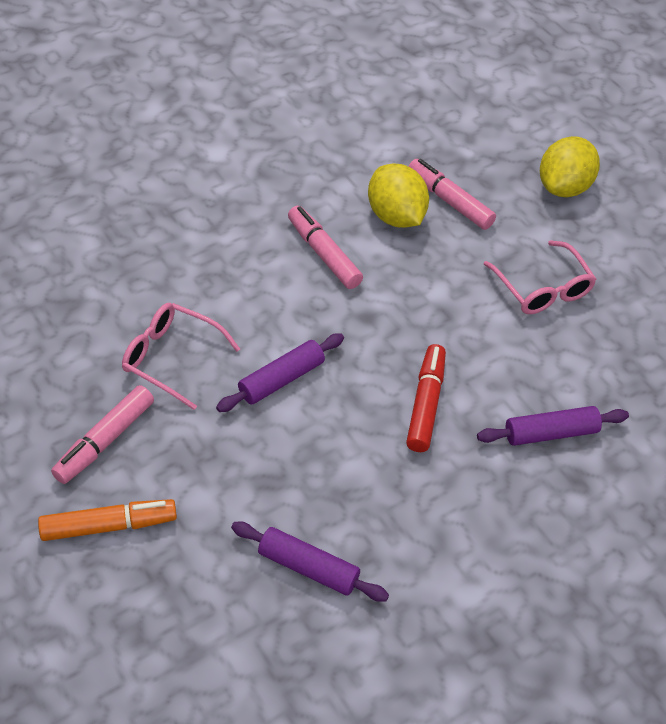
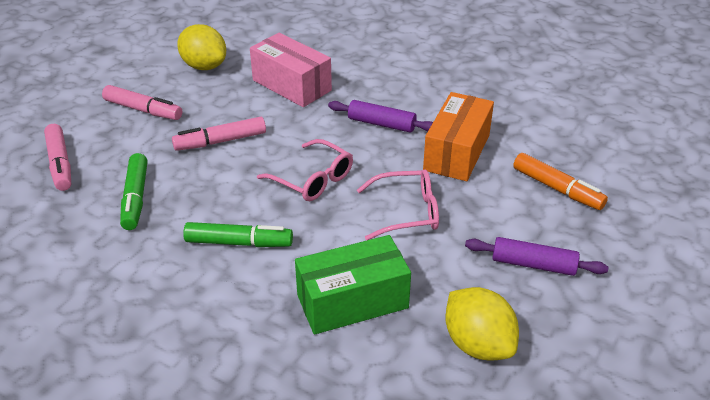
green box: none = 0 -> [295,235,411,335] = 1
green marker: none = 0 -> [120,153,148,230] [183,222,293,247] = 2
orange box: none = 0 -> [423,92,494,181] = 1
pink box: none = 0 -> [250,33,332,107] = 1
purple rolling pin: [216,333,344,412] [231,521,389,602] [477,406,629,446] = 3 -> [328,100,433,133] [465,237,609,276] = 2
red marker: [406,344,446,452] = 1 -> none = 0

